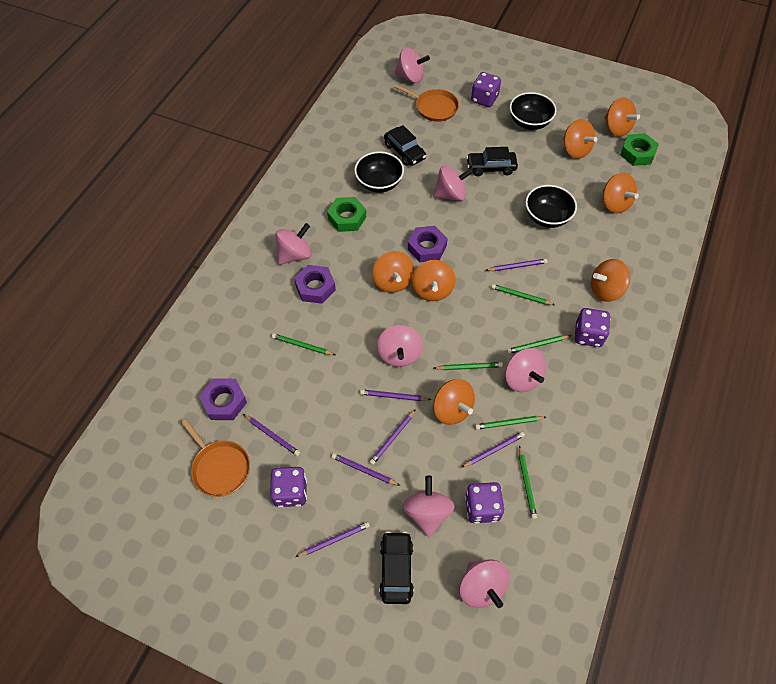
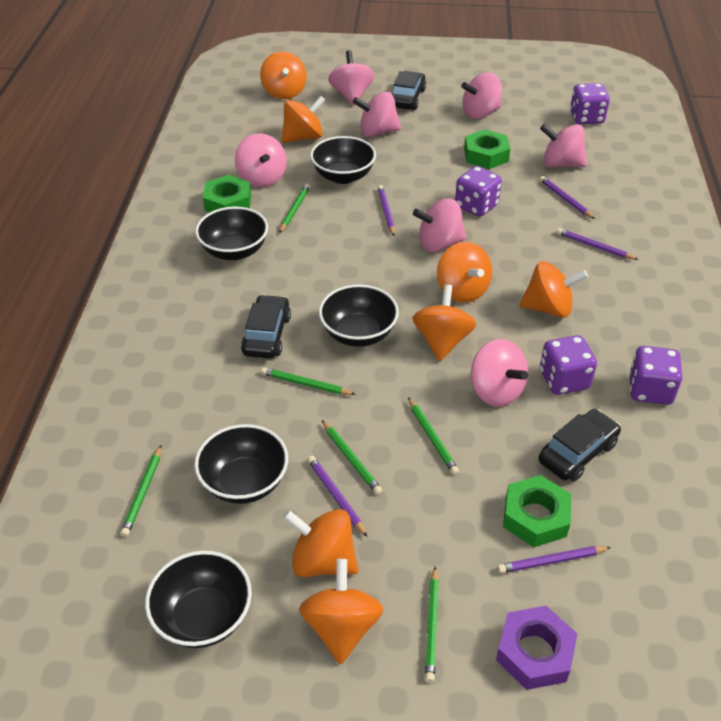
black bowl: [354,151,404,193] [510,92,557,130] [525,185,577,228] = 3 -> [145,551,252,648] [195,207,268,260] [195,424,288,504] [310,136,376,184] [319,284,399,347] = 5
green nut: [327,197,366,232] [620,133,659,166] = 2 -> [203,175,251,213] [464,129,510,169] [503,475,571,547] = 3
orange pan: [181,419,250,497] [395,84,459,122] = 2 -> none = 0
purple nut: [199,378,247,420] [294,265,336,304] [408,226,448,262] = 3 -> [496,606,578,690] = 1
purple pencil: [243,414,300,456] [296,522,370,557] [331,453,400,486] [360,389,431,401] [369,409,416,465] [461,432,525,468] [486,259,548,271] = 7 -> [307,456,367,537] [377,185,395,236] [497,546,611,574] [539,176,595,219] [557,228,639,260] = 5

